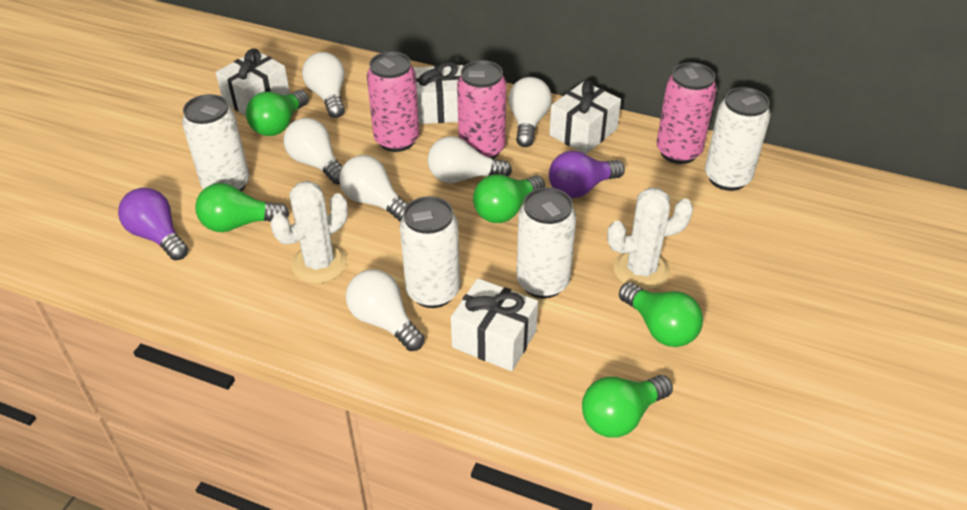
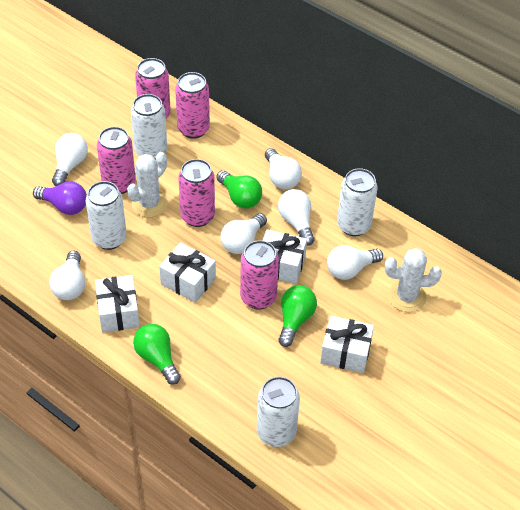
green light bulb: [195,183,289,232] [246,90,309,136] [473,174,545,223] [582,375,673,438] [619,282,703,347] = 5 -> [133,324,181,385] [216,170,262,209] [278,285,317,347] = 3
pink can: [367,51,420,152] [457,60,507,159] [656,62,717,164] = 3 -> [97,127,136,194] [135,58,171,118] [175,72,210,139] [178,159,215,227] [240,240,279,310] = 5
purple light bulb: [118,188,188,261] [549,151,625,198] = 2 -> [33,181,87,215] = 1

